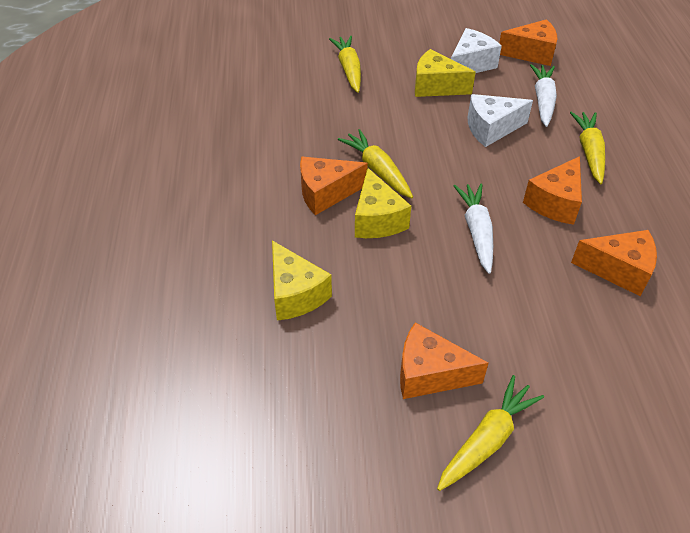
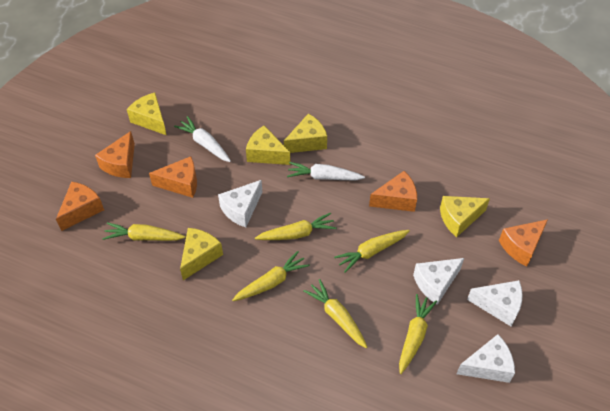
white cheese: [451,28,502,73] [468,94,533,147] = 2 -> [218,180,262,227] [413,258,464,305] [457,334,515,383] [467,280,523,326] = 4
yellow carrot: [329,36,361,93] [338,129,413,198] [437,375,544,491] [570,112,605,184] = 4 -> [102,222,186,241] [232,251,310,301] [255,213,337,240] [303,279,367,348] [334,230,410,273] [399,294,437,374] = 6
yellow cheese: [272,240,332,321] [355,168,411,238] [415,49,476,97] = 3 -> [127,93,167,135] [180,228,223,280] [246,125,291,165] [284,113,327,153] [440,196,490,237] = 5

